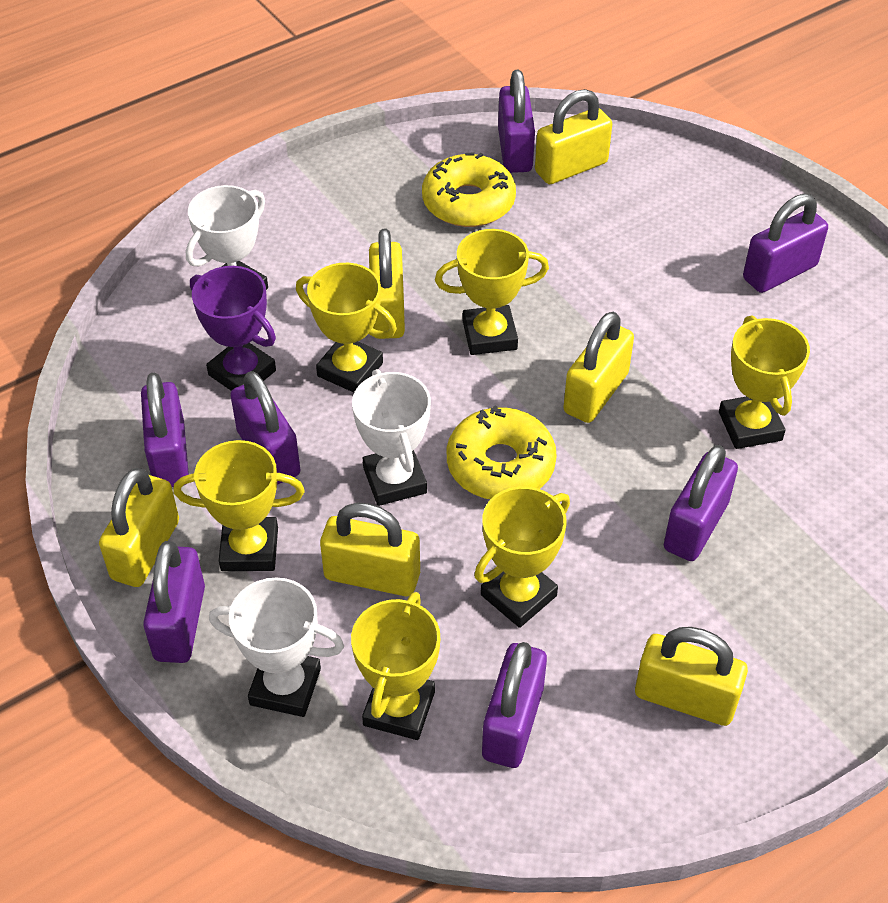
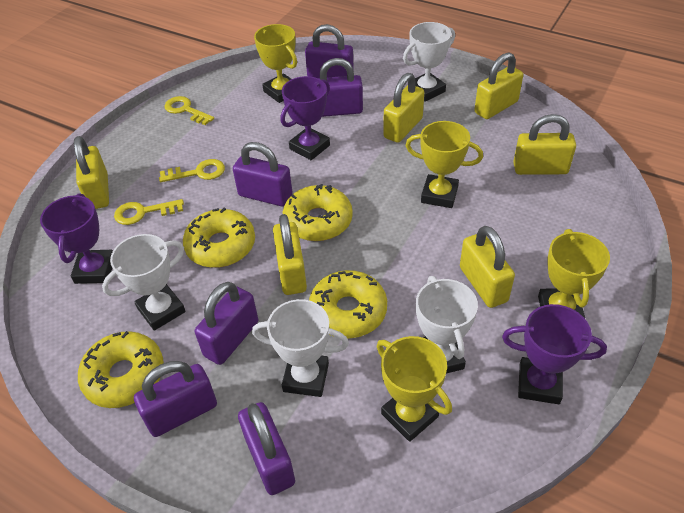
purple padlock: [141,372,189,487] [143,541,205,663] [230,371,300,485] [482,642,547,768] [498,70,535,173] [664,445,738,561] [743,194,828,293] = 7 -> [134,361,217,437] [195,282,258,365] [233,142,293,207] [238,402,295,495] [305,24,354,78] [318,58,363,117] = 6
purple trophy: [190,266,276,391] = 1 -> [40,193,113,284] [280,76,330,160] [502,304,607,404] = 3
white trophy: [186,185,268,290] [209,577,344,717] [352,369,431,506] = 3 -> [102,234,186,331] [252,299,349,397] [403,22,455,102] [416,276,478,373] = 4
yellow donut: [422,152,516,227] [447,405,557,499] = 2 -> [78,331,164,408] [183,208,255,268] [283,184,353,241] [309,270,387,338] = 4
yellow key: none = 0 -> [114,199,184,225] [159,159,225,182] [164,96,214,125] = 3
yellow trophy: [173,440,305,571] [296,263,397,392] [351,592,440,740] [435,229,549,355] [474,486,570,628] [719,315,810,449] = 6 -> [254,24,297,103] [377,336,452,442] [405,121,483,208] [538,229,610,318] = 4

